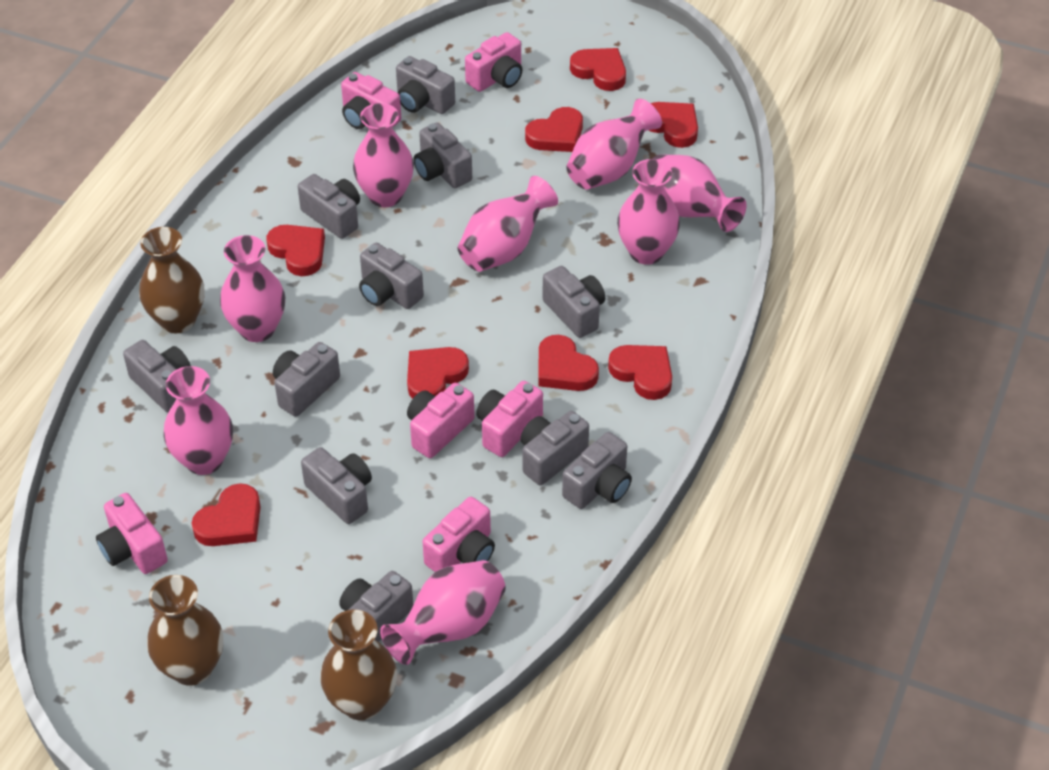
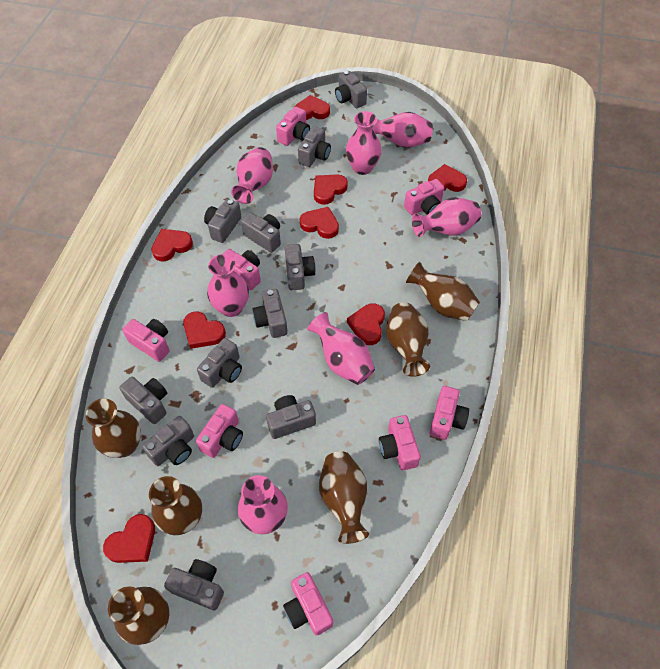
brown vase: [139,227,204,333] [147,575,223,686] [320,610,397,720] = 3 -> [86,398,141,458] [108,586,169,645] [149,476,202,535] [319,451,369,544] [386,302,430,377] [406,262,480,321] = 6
pink camera: [96,493,168,574] [341,72,401,129] [407,383,475,458] [423,497,495,572] [465,32,522,92] [476,381,543,457] = 6 -> [122,319,170,362] [196,404,243,458] [223,249,261,290] [276,107,310,146] [283,572,333,636] [379,415,421,470] [404,179,444,215] [430,386,469,440] = 8
pink vase: [163,366,233,475] [220,235,285,342] [353,103,414,207] [380,560,506,665] [458,176,558,272] [566,99,662,190] [617,159,680,265] [652,154,747,232] = 8 -> [207,254,249,317] [231,147,273,204] [238,475,288,534] [307,312,375,385] [346,111,382,175] [372,112,433,148] [412,197,481,237] = 7

